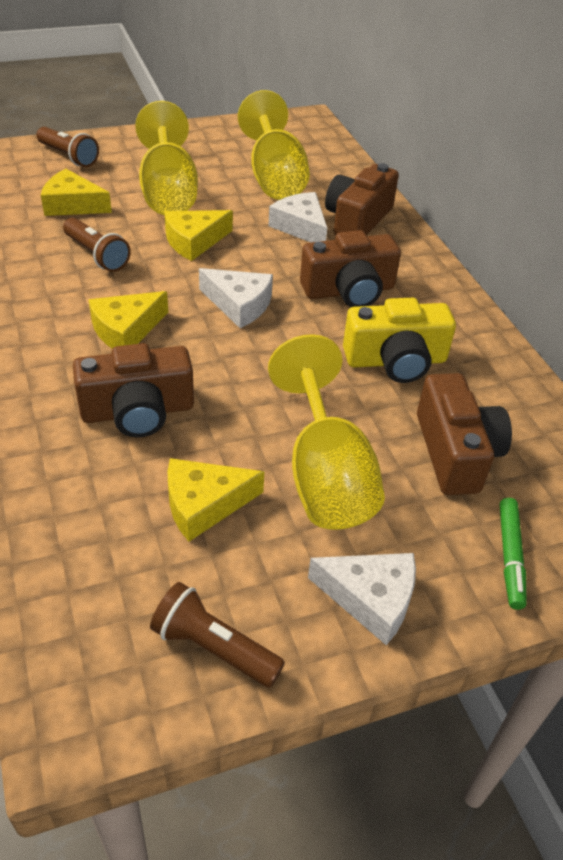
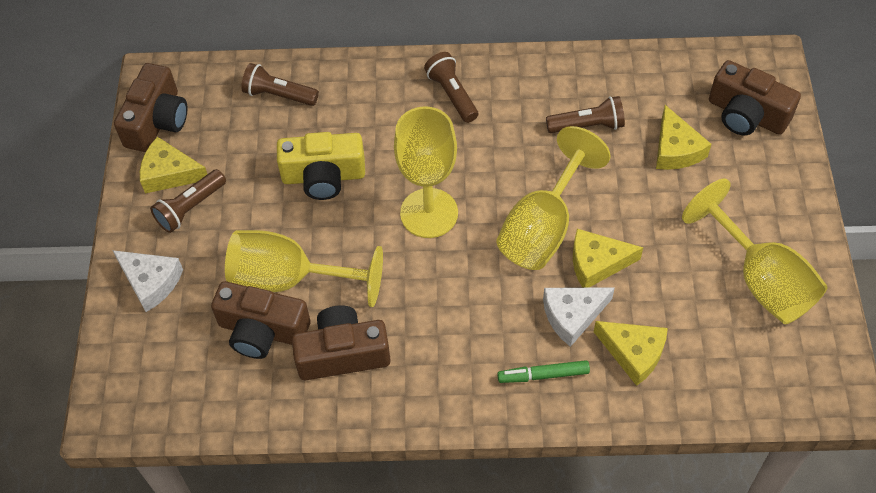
brown flashlight: [36,127,99,167] [63,218,131,272] [150,582,285,688] = 3 -> [150,169,226,233] [241,63,319,106] [424,52,478,123] [546,96,625,133] = 4
white cheese: [199,268,273,328] [268,192,327,242] [308,553,416,645] = 3 -> [112,250,183,312] [543,288,615,347] = 2
yellow goblet: [135,101,198,215] [238,90,310,200] [268,334,385,530] = 3 -> [225,230,383,307] [394,106,458,238] [496,126,611,270] [682,179,828,324] = 4

